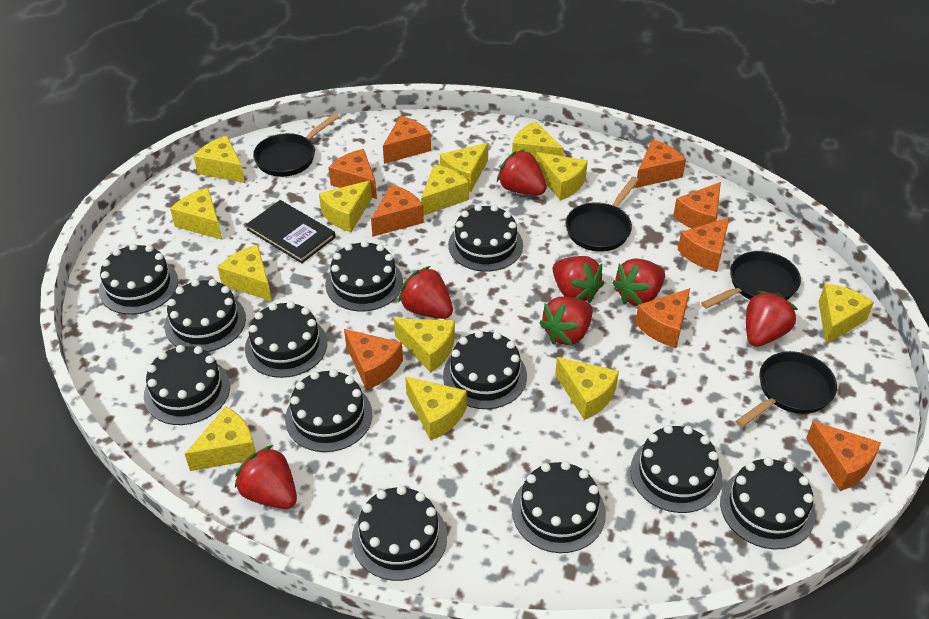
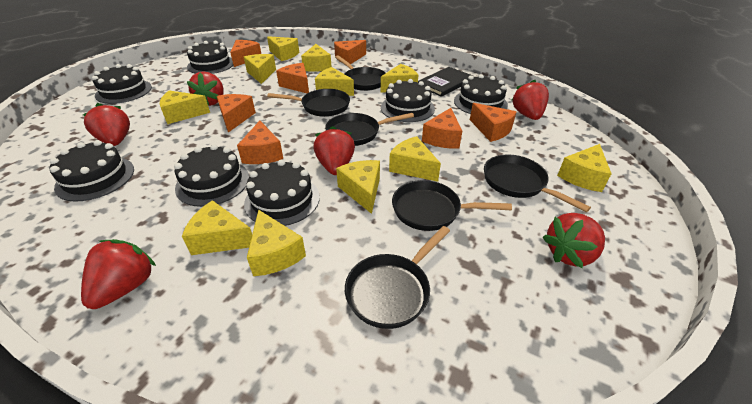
black cake: [99,243,178,315] [144,345,230,425] [164,279,246,352] [245,301,327,378] [285,369,372,452] [325,240,403,312] [352,486,447,581] [443,330,527,409] [448,204,523,272] [512,461,606,553] [630,425,722,513] [720,457,816,549] = 12 -> [50,140,134,202] [92,64,152,104] [174,144,249,207] [187,41,233,74] [244,160,320,226] [381,79,435,122] [454,74,508,114] = 7
black pan: [253,113,339,177] [566,177,639,252] [701,251,801,309] [736,351,837,427] = 4 -> [267,89,350,117] [325,113,414,146] [335,55,385,91] [345,226,450,329] [392,180,512,231] [484,154,591,212] = 6
orange cheese: [329,149,377,199] [344,329,403,390] [371,185,424,237] [383,116,431,164] [635,288,690,348] [636,140,686,188] [673,182,721,229] [678,217,729,272] [806,421,881,491] = 9 -> [217,94,256,133] [230,40,261,67] [237,121,283,164] [276,63,309,93] [334,40,366,64] [422,108,462,149] [470,103,516,142] = 7
red strawberry: [235,445,297,509] [398,266,453,319] [497,149,546,195] [539,296,593,346] [553,256,604,303] [612,258,665,306] [746,291,798,347] = 7 -> [81,239,156,309] [83,103,130,146] [187,71,224,106] [314,126,355,175] [512,80,549,120] [542,213,605,268] = 6
yellow cheese: [170,188,222,240] [185,407,256,471] [194,136,245,183] [218,245,272,301] [319,180,372,232] [394,318,455,373] [405,376,467,441] [421,164,469,216] [440,143,488,192] [512,121,564,159] [536,152,588,200] [555,357,619,420] [819,284,874,345] = 13 -> [160,91,210,124] [182,200,252,255] [244,54,276,84] [247,209,306,276] [267,36,299,61] [301,44,332,72] [315,67,354,96] [336,160,380,214] [381,64,418,93] [389,136,441,182] [557,144,612,192] = 11

